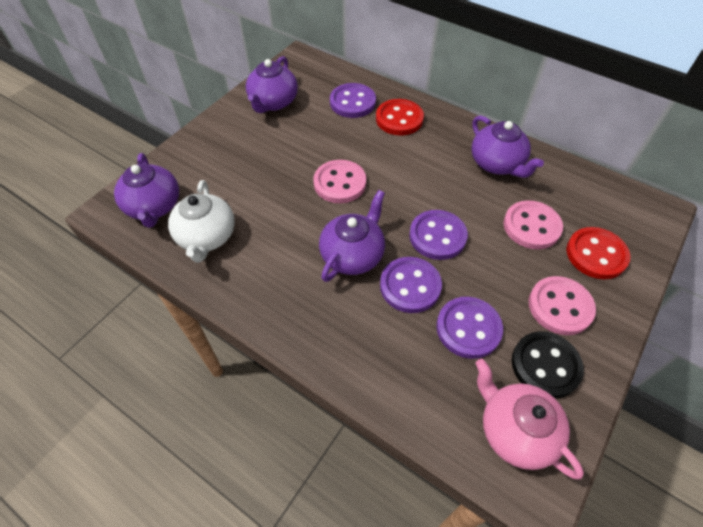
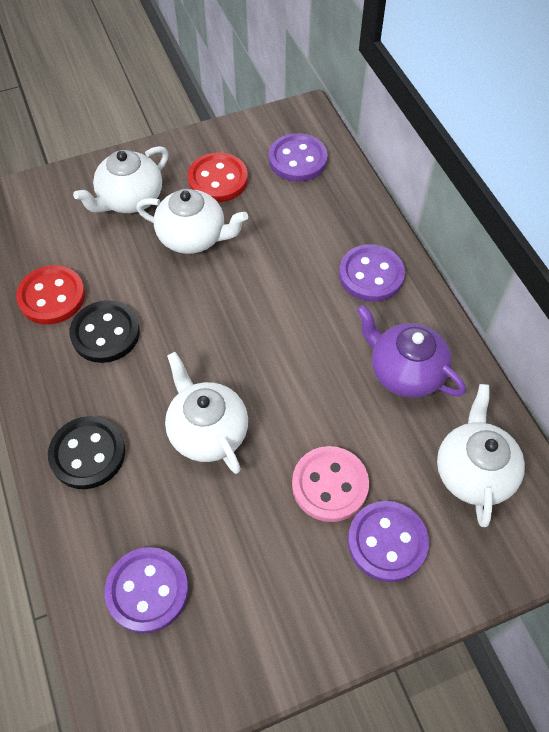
black button: [512,331,584,399] = 1 -> [48,416,125,489] [69,300,140,363] = 2
pink button: [313,160,366,203] [504,200,563,249] [529,276,596,335] = 3 -> [292,446,369,522] = 1
pink teapot: [475,359,584,479] = 1 -> none = 0
purple teapot: [114,153,179,228] [246,56,298,113] [319,190,385,282] [471,115,544,178] = 4 -> [356,305,466,398] = 1
white teapot: [168,180,235,263] = 1 -> [73,146,168,213] [136,189,248,254] [165,352,248,474] [437,384,525,527] = 4

